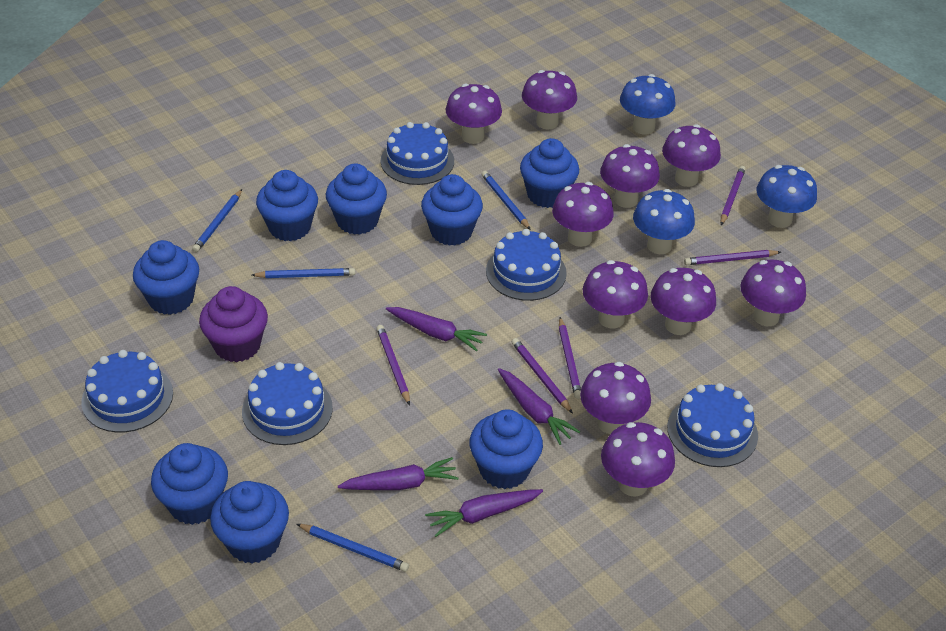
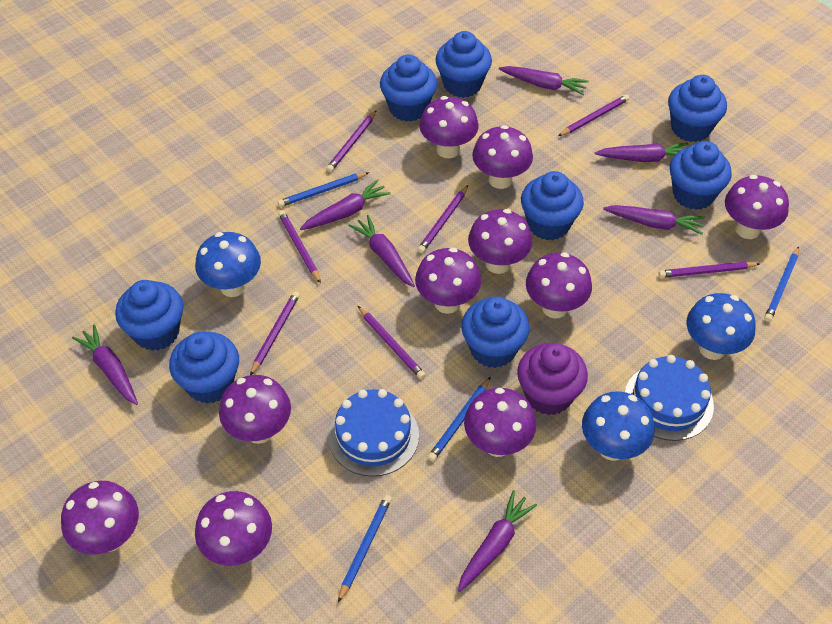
blue cake: [81,350,173,432] [242,362,333,445] [380,122,454,185] [486,229,567,301] [667,383,758,467] = 5 -> [328,389,419,477] [625,355,714,441] = 2
purple carrot: [338,457,458,490] [386,307,487,352] [425,489,543,537] [498,368,580,445] = 4 -> [72,325,138,405] [300,179,390,230] [348,215,415,287] [458,490,537,592] [499,66,589,95] [595,143,688,162] [603,205,705,235] = 7
purple pencil: [376,325,410,405] [512,338,573,413] [559,317,581,399] [684,250,781,265] [721,166,746,225] = 5 -> [250,291,300,375] [278,210,321,283] [326,110,377,172] [358,306,426,379] [417,185,468,253] [558,94,629,136] [659,262,760,278] = 7

